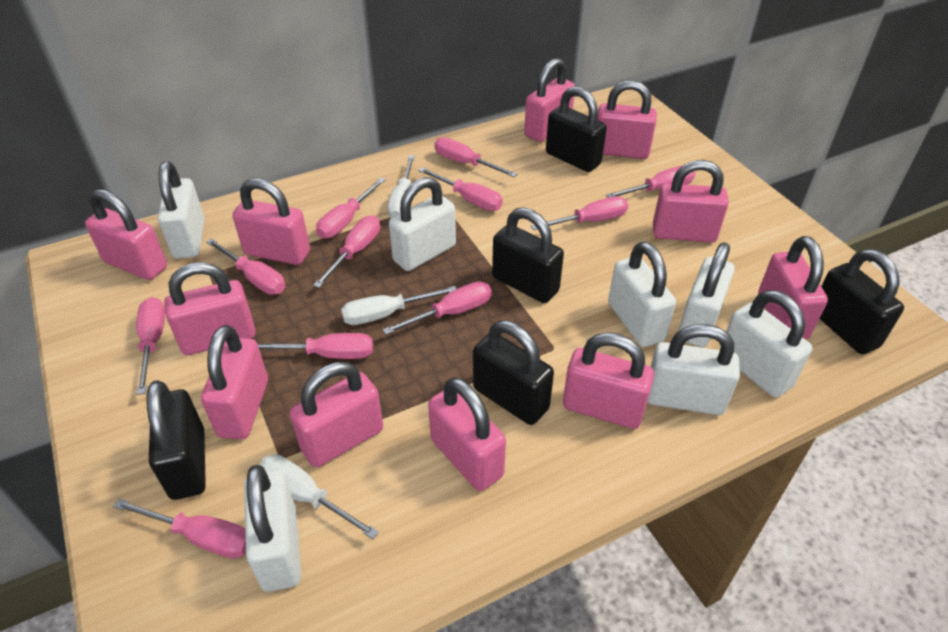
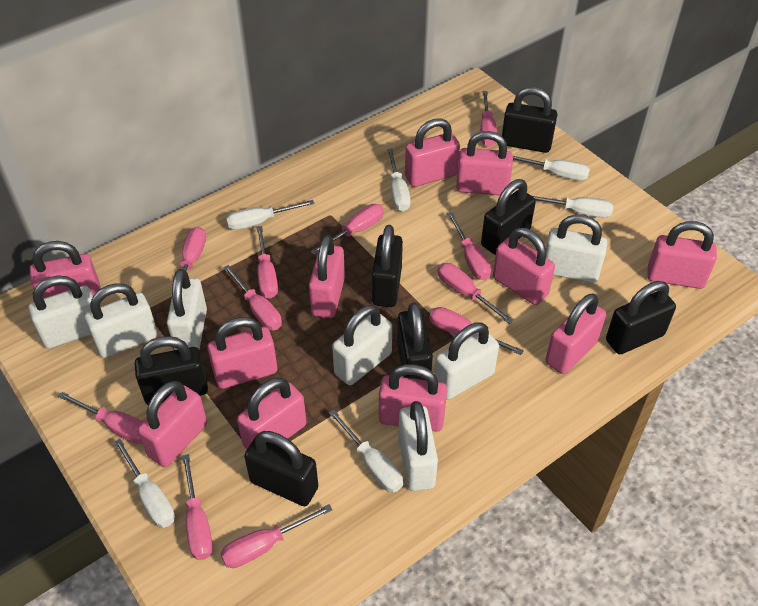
black padlock: [146,380,206,500] [473,321,554,425] [492,207,564,303] [546,86,607,172] [819,249,904,355] = 5 -> [135,336,208,405] [244,431,318,506] [372,225,403,307] [397,302,433,380] [481,179,536,255] [502,87,557,153] [606,281,676,354] = 7
white screwdriver: [259,454,379,539] [341,286,456,325] [388,155,415,218] = 3 -> [114,439,175,528] [226,200,315,230] [329,410,403,493] [387,149,411,212] [513,156,590,181] [533,196,613,218] = 6

